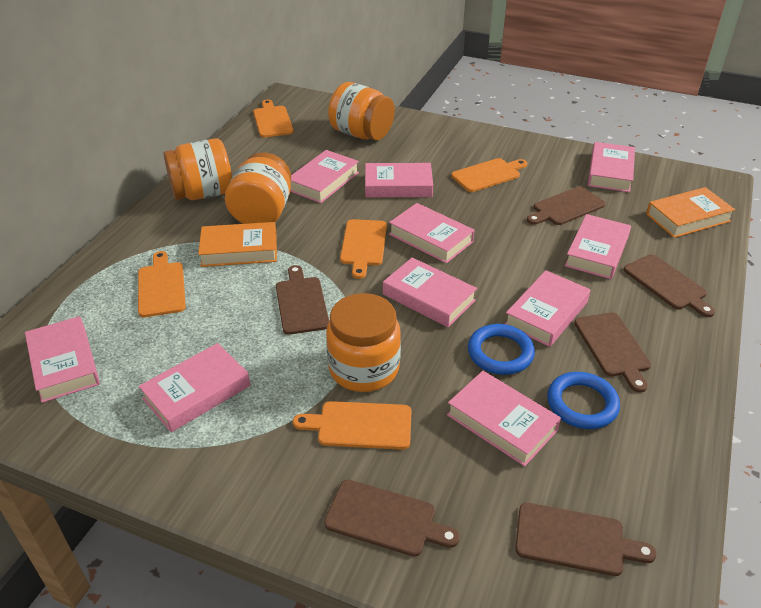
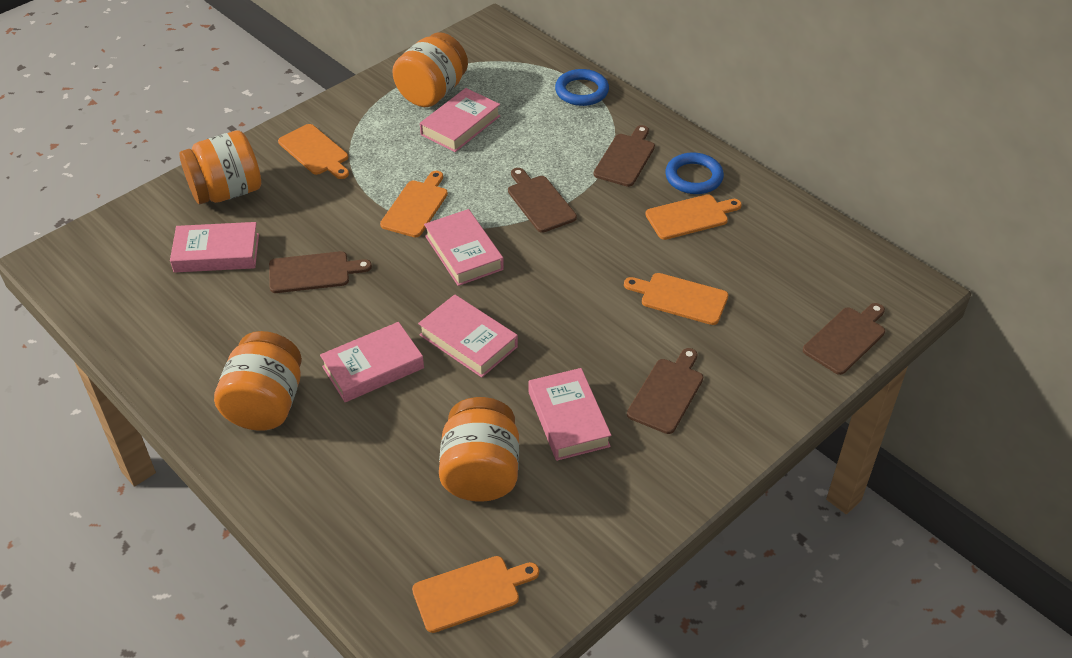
brown cutting board: [276,265,329,335] [324,480,460,557] [515,503,657,576] [527,186,606,225] [574,312,651,393] [624,254,715,317] = 6 -> [269,251,372,293] [508,168,577,233] [593,125,655,187] [627,348,703,434] [803,303,885,375] = 5
orange book: [198,222,277,267] [646,187,735,238] = 2 -> none = 0
pink book: [25,316,100,403] [139,343,250,432] [290,150,359,203] [365,163,433,197] [383,257,477,327] [389,203,475,263] [447,371,561,467] [505,270,591,347] [565,214,631,279] [588,142,635,192] = 10 -> [170,222,259,273] [320,322,424,402] [418,294,518,378] [420,88,500,152] [424,209,504,286] [529,368,611,461] = 6

